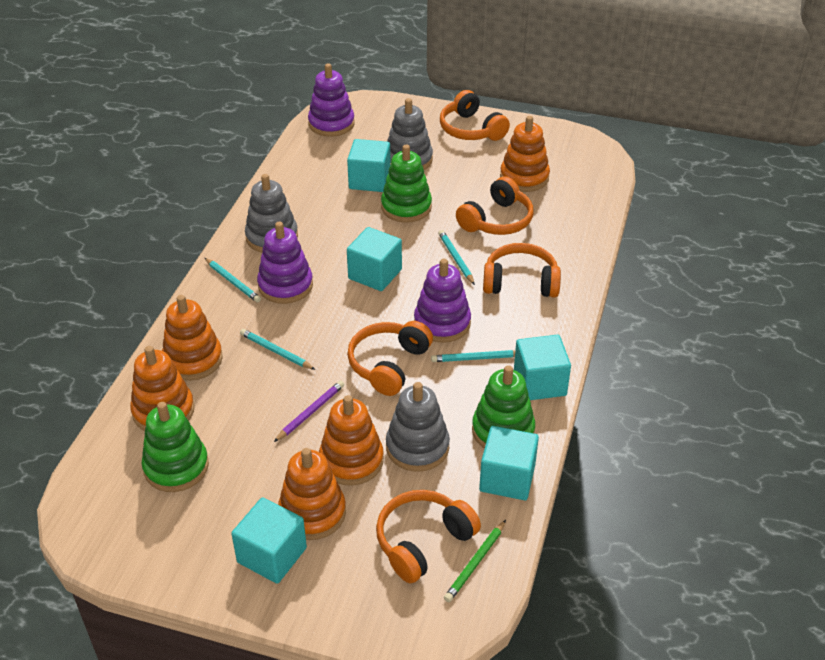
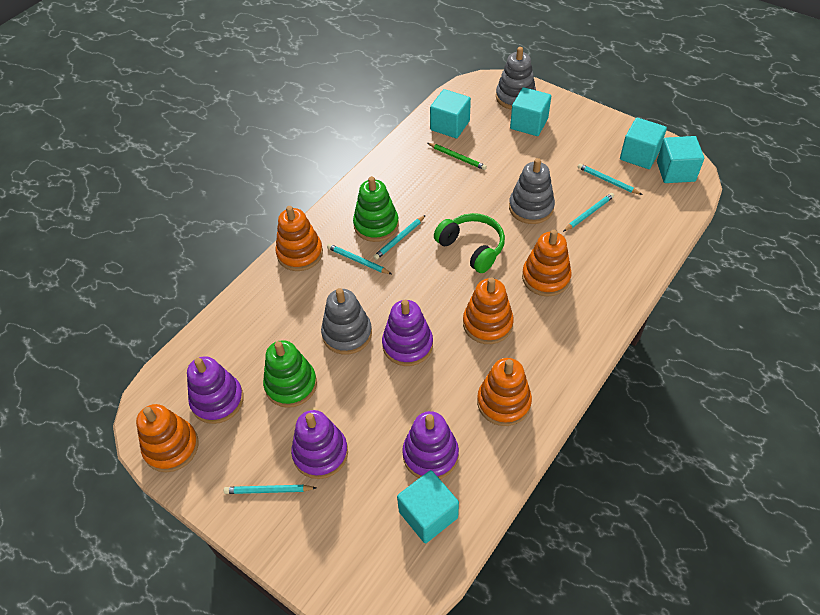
green headphones: none = 0 -> [434,213,505,273] = 1
green stacking toy: [141,402,209,492] [381,145,432,223] [472,365,535,449] = 3 -> [263,340,317,408] [353,176,399,242] = 2
orange headphones: [347,321,433,396] [376,490,481,583] [440,90,510,141] [456,176,533,235] [483,243,561,298] = 5 -> none = 0
purple pencil: [274,381,344,442] = 1 -> none = 0
purple stacking toy: [257,222,313,304] [308,63,355,137] [414,259,471,343] = 3 -> [187,356,244,424] [291,410,348,479] [382,300,433,366] [402,411,459,479] = 4
turquoise pencil: [205,258,261,303] [240,329,316,370] [431,350,515,362] [438,230,475,285] = 4 -> [224,485,316,494] [327,244,392,274] [373,215,426,260] [563,193,614,232] [578,164,642,195] = 5

